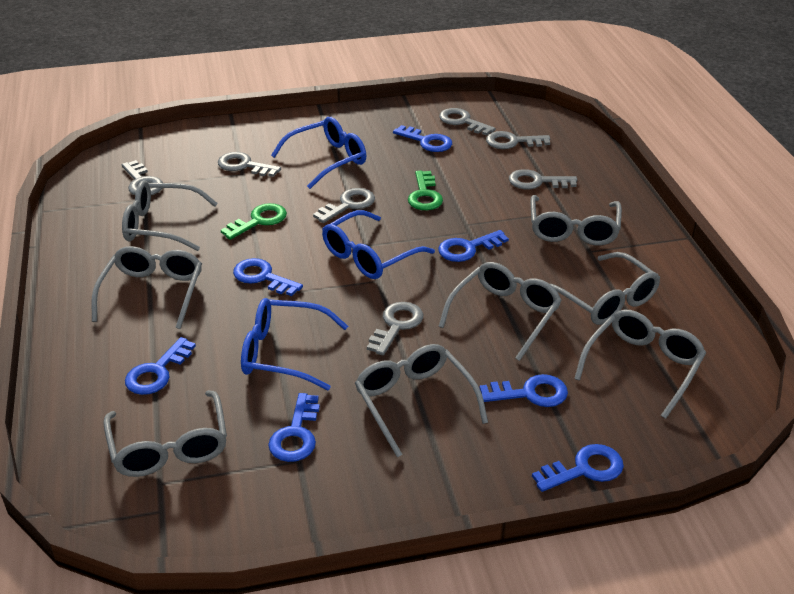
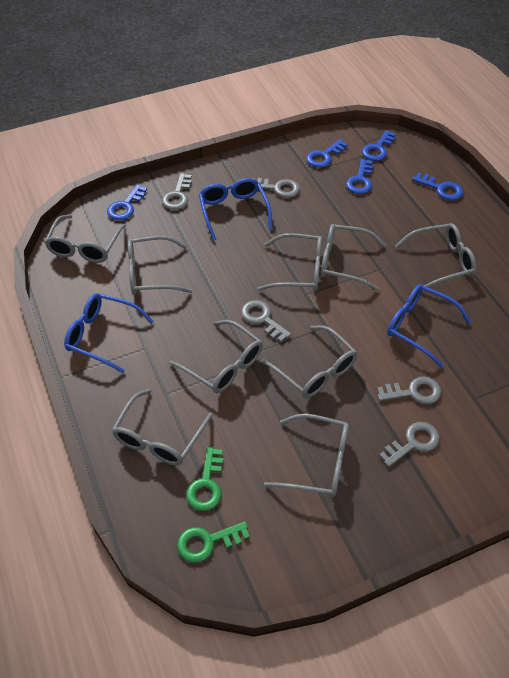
blue key: [125,337,196,395] [233,258,303,296] [268,393,320,462] [393,125,452,152] [438,230,509,262] [480,374,568,407] [532,444,624,492] = 7 -> [107,184,147,220] [306,139,348,168] [346,159,373,194] [362,130,396,161] [412,173,463,200] = 5
grey glasses: [91,246,202,329] [103,390,227,477] [122,180,218,251] [355,344,488,458] [438,262,562,361] [530,195,622,246] [550,252,660,325] [574,310,706,419] = 8 -> [44,215,126,263] [112,389,213,466] [127,236,192,295] [169,320,263,393] [257,233,322,291] [261,325,357,398] [264,414,349,497] [321,224,386,291] [395,223,476,290] = 9
grey key: [122,160,163,195] [218,152,281,177] [313,188,375,223] [367,302,423,355] [439,108,496,135] [486,131,550,149] [509,169,577,189] = 7 -> [162,173,192,210] [241,300,291,342] [253,178,300,198] [377,377,442,404] [379,422,440,467] = 5

